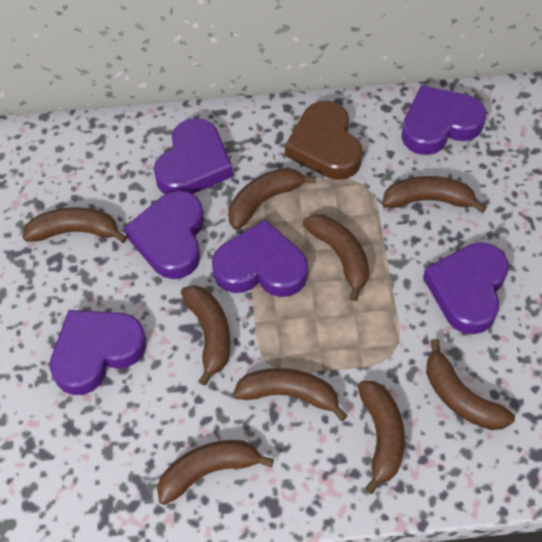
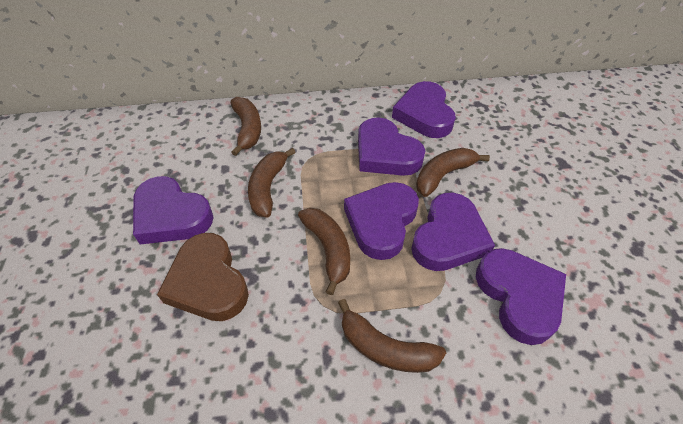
brown banana: [22,207,127,243] [157,440,274,505] [181,285,231,386] [229,168,316,230] [233,368,347,421] [303,214,369,301] [358,381,405,494] [382,176,486,213] [426,339,515,430] = 9 -> [231,97,261,156] [248,148,296,217] [298,208,350,295] [338,299,446,373] [416,148,490,197] = 5

